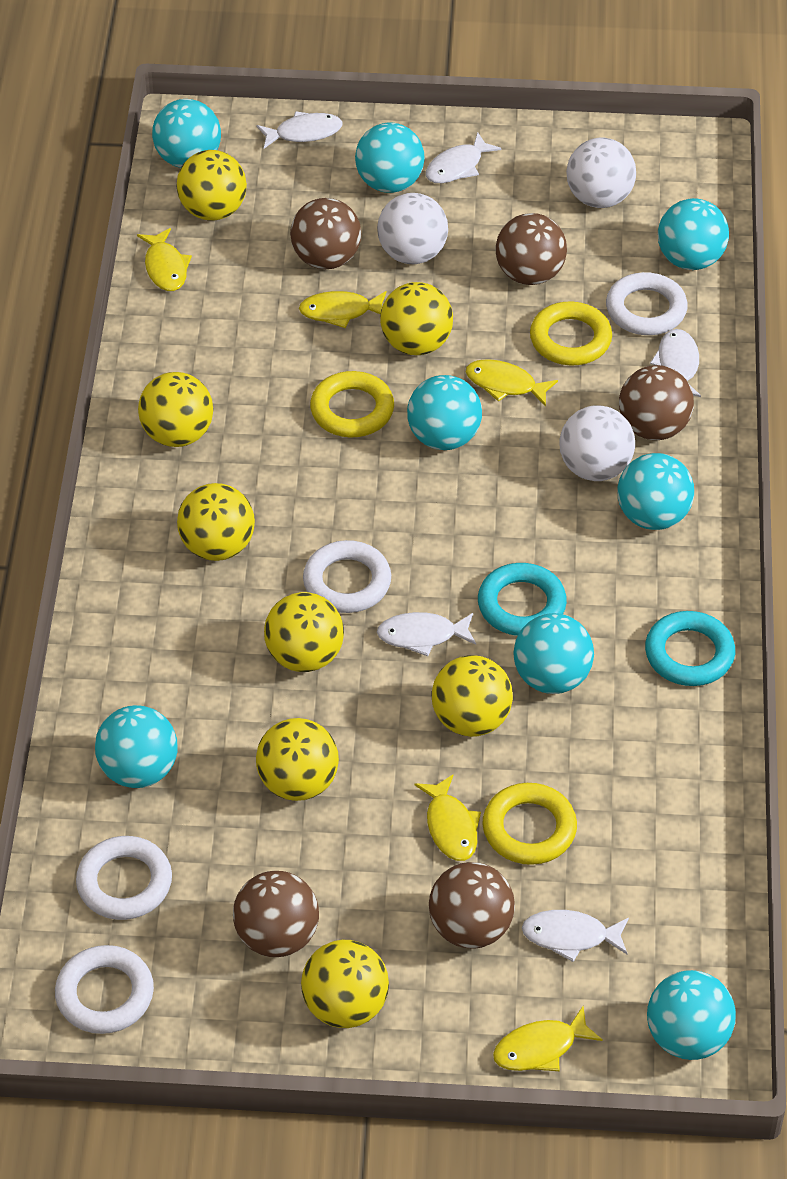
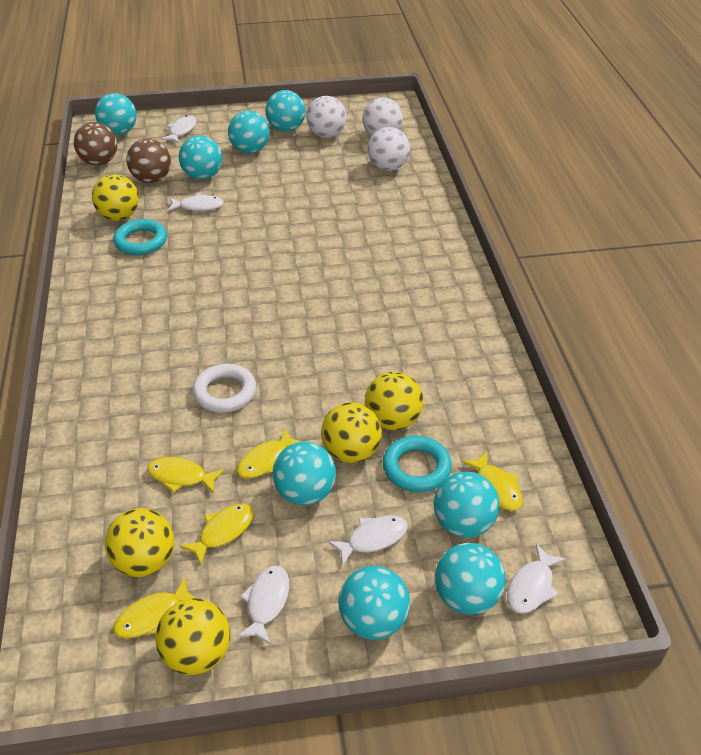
brown ball: [233,871,319,957] [290,198,361,269] [429,862,515,949] [495,213,567,285] [619,365,694,440] = 5 -> [74,122,117,165] [127,138,171,183] = 2
white ring: [55,945,154,1034] [76,836,172,920] [303,540,391,613] [606,272,688,335] = 4 -> [192,364,256,413] = 1
yellow ball: [138,372,213,447] [176,150,247,221] [177,483,255,561] [256,718,339,801] [264,592,344,672] [301,940,389,1028] [380,282,453,355] [431,655,513,737] = 8 -> [92,174,139,221] [105,508,174,577] [155,598,230,675] [321,402,382,463] [365,372,423,430] = 5
yellow ring: [310,371,394,437] [482,783,577,865] [530,302,612,365] = 3 -> none = 0

